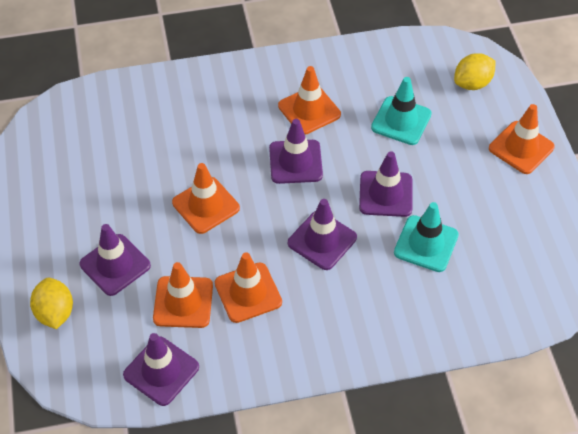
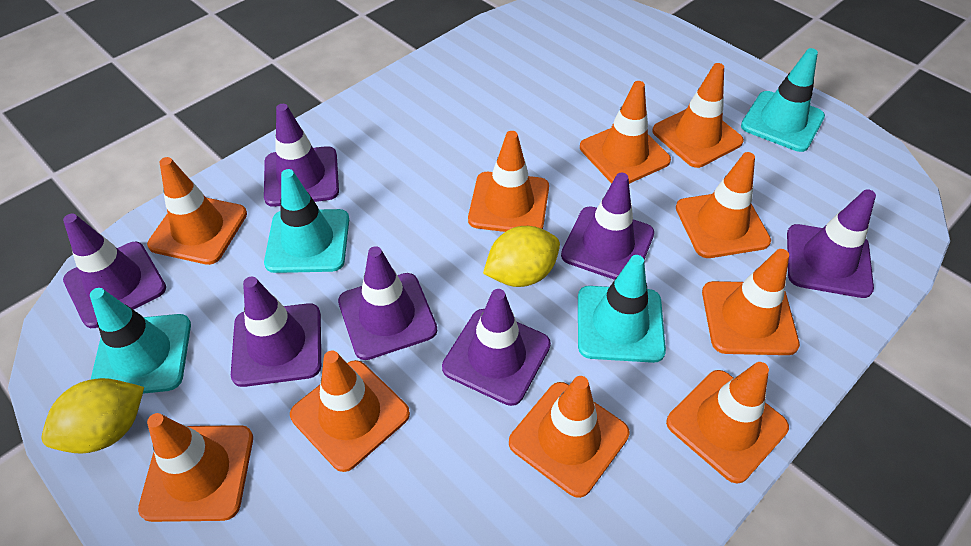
orange traffic cone: [153,262,213,328] [172,163,240,234] [215,252,282,323] [278,66,341,135] [489,104,555,174] = 5 -> [138,413,253,522] [147,157,247,265] [290,351,410,472] [468,131,549,232] [509,376,629,498] [580,81,671,184] [652,63,744,168] [666,362,789,484] [676,152,771,258] [702,249,800,355] = 10
purple traffic cone: [79,224,151,296] [123,333,199,406] [269,119,323,184] [288,199,357,270] [359,151,412,217] = 5 -> [63,214,166,328] [231,277,321,387] [264,104,339,207] [338,246,437,360] [442,289,551,406] [561,173,654,280] [787,189,876,298] = 7
turquoise traffic cone: [371,77,432,145] [394,202,459,272] = 2 -> [90,288,191,394] [264,169,349,273] [578,255,666,363] [741,48,825,152] = 4

